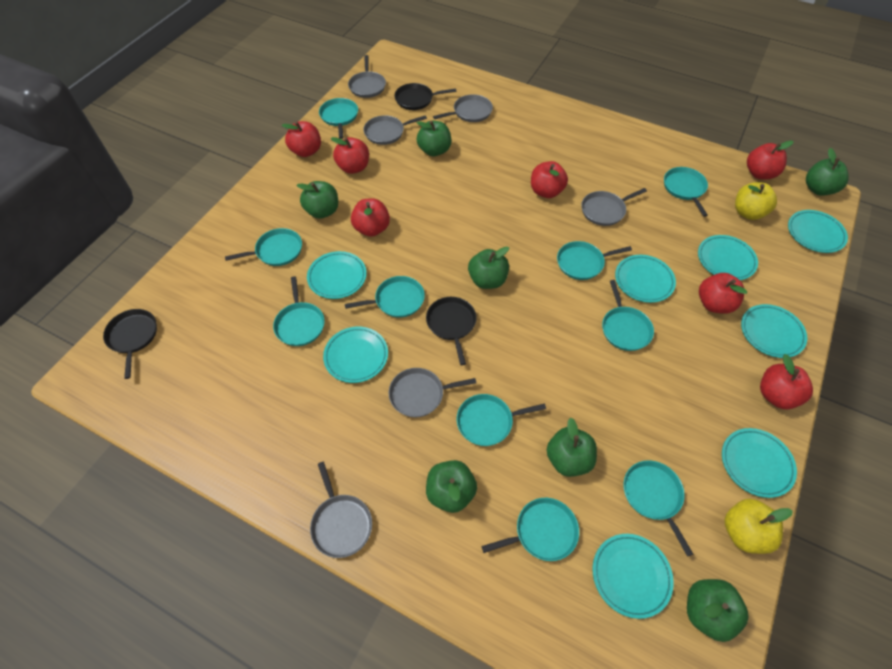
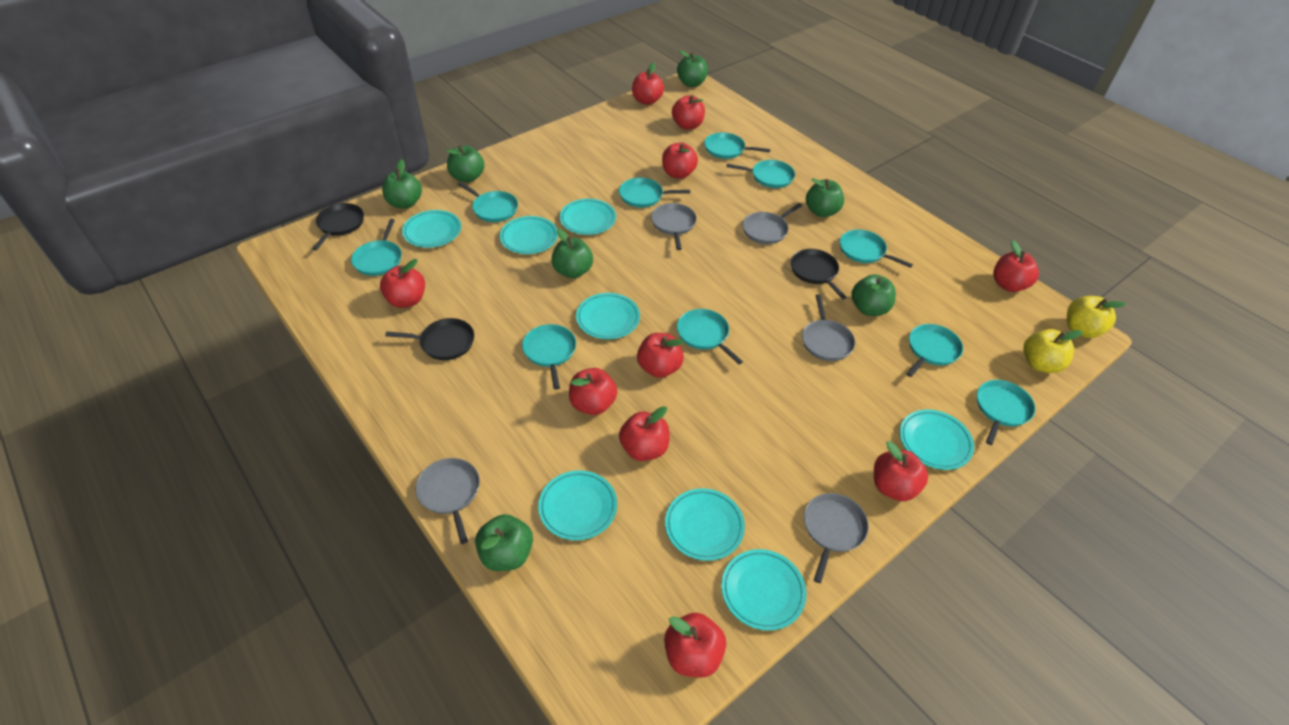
grey pan: [310,462,372,558] [348,55,386,98] [363,115,427,145] [389,368,476,417] [433,94,493,122] [581,188,647,226] = 6 -> [415,458,480,544] [651,203,697,250] [743,203,803,244] [802,294,855,361] [804,493,869,583] = 5
red apple: [281,121,321,157] [331,137,369,174] [351,198,390,237] [531,161,568,198] [699,273,747,314] [747,140,794,179] [760,354,813,409] = 7 -> [380,259,425,308] [569,368,617,415] [619,406,670,461] [632,63,664,105] [637,333,684,378] [662,142,698,179] [664,613,726,678] [672,95,705,130] [874,441,928,501] [993,240,1039,292] = 10

